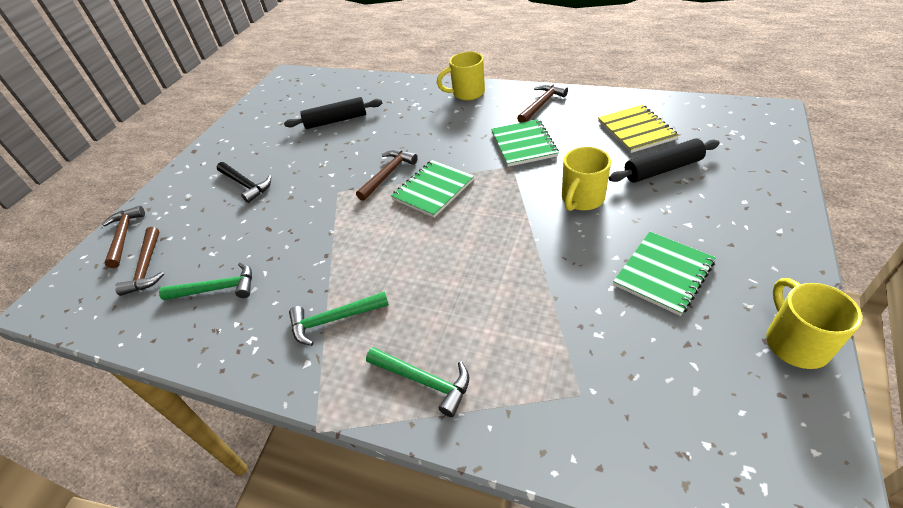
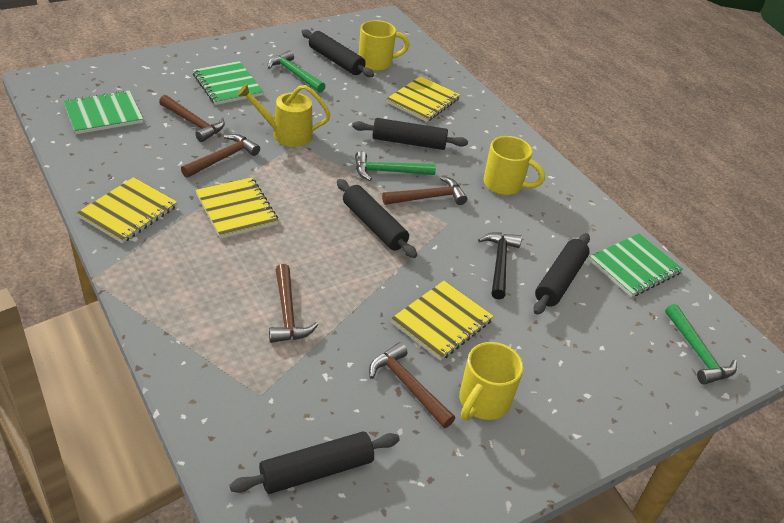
black rolling pin: [284,97,382,129] [609,139,720,183] = 2 -> [230,432,400,494] [301,29,374,77] [337,179,417,258] [352,118,468,150] [533,233,590,315] = 5
brown hammer: [102,206,145,268] [115,227,164,296] [356,150,418,201] [517,84,568,123] = 4 -> [159,95,225,142] [181,134,260,178] [269,264,318,343] [369,342,455,428] [382,176,467,205] = 5
yellow notebook: [598,105,679,153] = 1 -> [77,177,178,243] [195,177,279,239] [387,76,460,122] [391,281,494,361] = 4
yellow watering can: none = 0 -> [237,84,331,147] = 1

